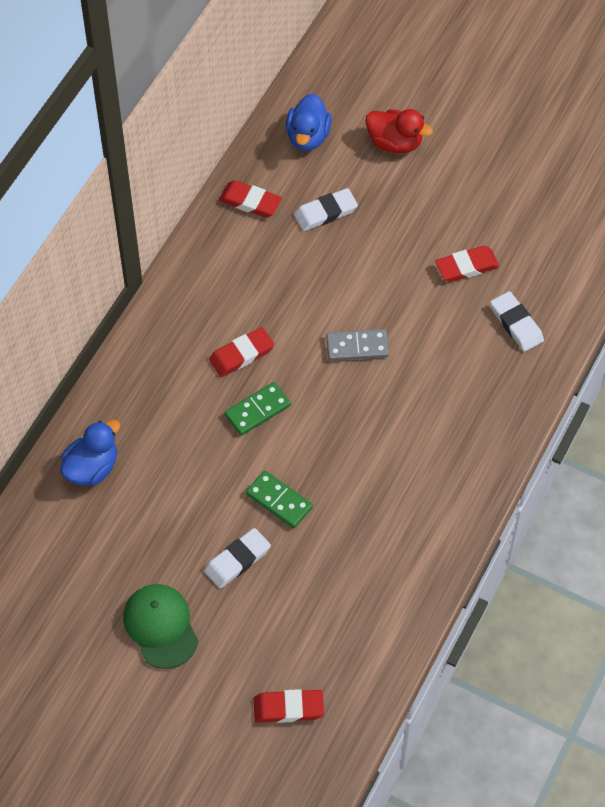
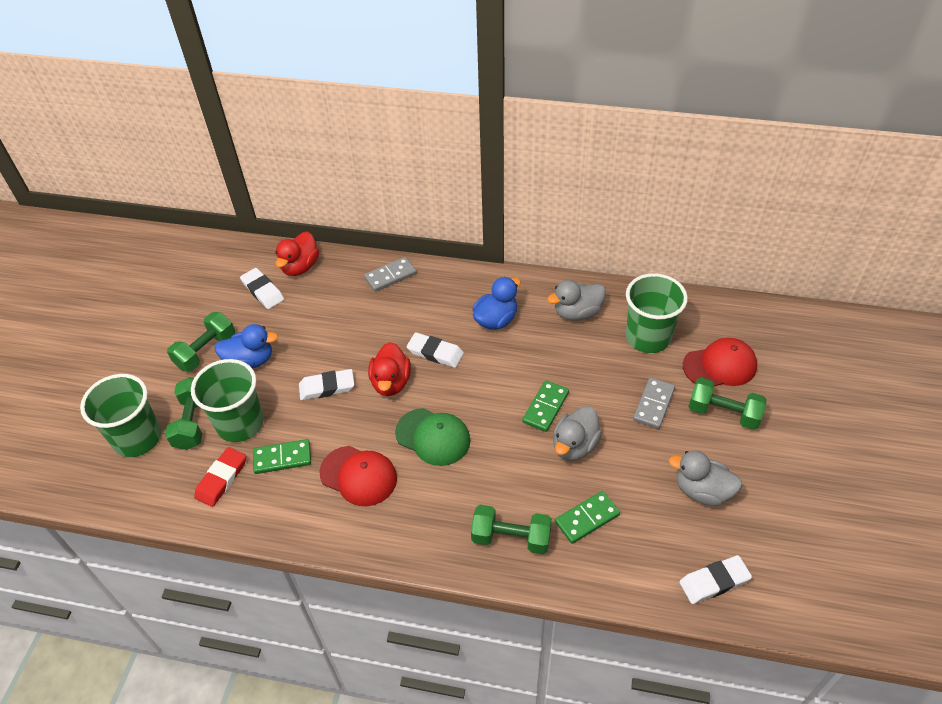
green cup: none = 0 -> [80,374,161,457] [191,359,264,442] [626,273,688,353] = 3
green domino: [224,382,291,436] [246,471,313,528] = 2 -> [253,439,311,474] [522,380,569,432] [555,491,620,544] = 3
green dumbbell: none = 0 -> [165,377,202,450] [167,312,235,372] [471,505,552,554] [688,378,767,430] = 4
grey domino: [326,329,389,361] = 1 -> [364,257,417,292] [633,377,675,429] = 2
grey duck: none = 0 -> [547,280,606,321] [553,406,602,461] [669,450,743,506] = 3
red cap: none = 0 -> [319,446,397,506] [683,338,757,386] = 2
red duck: [366,109,433,153] = 1 -> [275,231,319,276] [368,342,411,396] = 2
red eraser: [209,327,274,377] [219,180,282,218] [254,689,324,723] [435,246,499,282] = 4 -> [194,447,246,507] = 1
white eraser: [204,528,271,589] [294,188,358,231] [490,291,544,352] = 3 -> [240,268,284,309] [299,369,354,400] [407,332,464,368] [680,555,752,604] = 4

